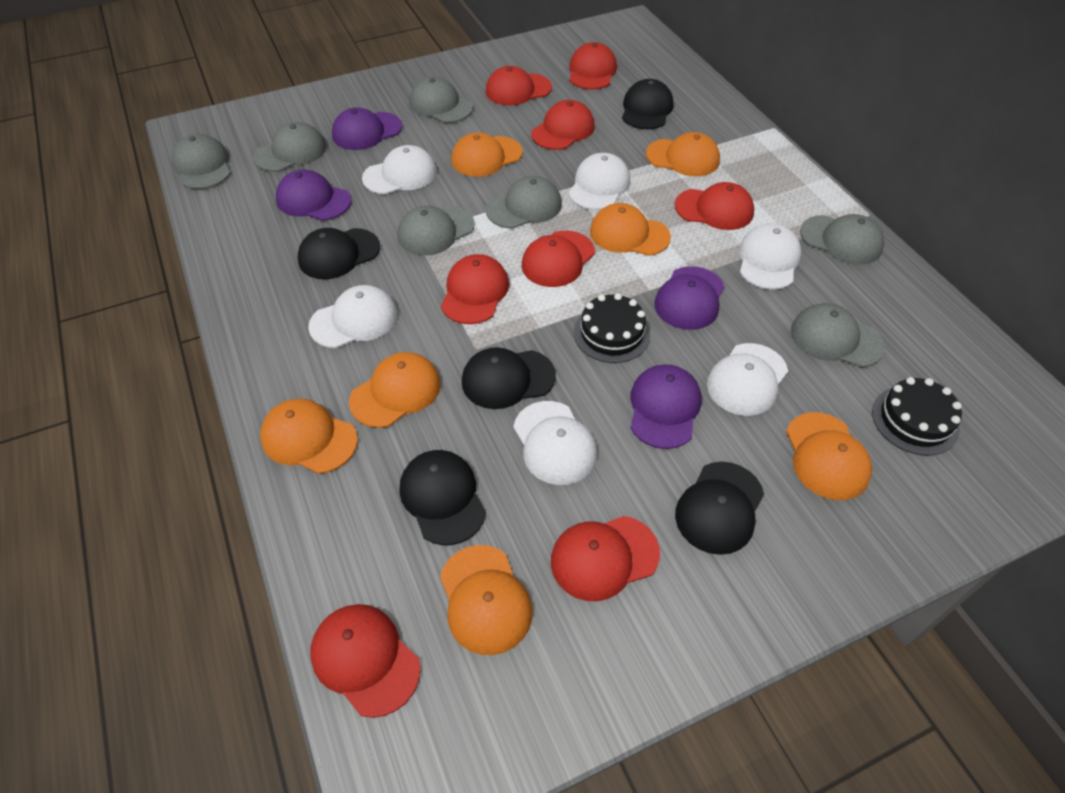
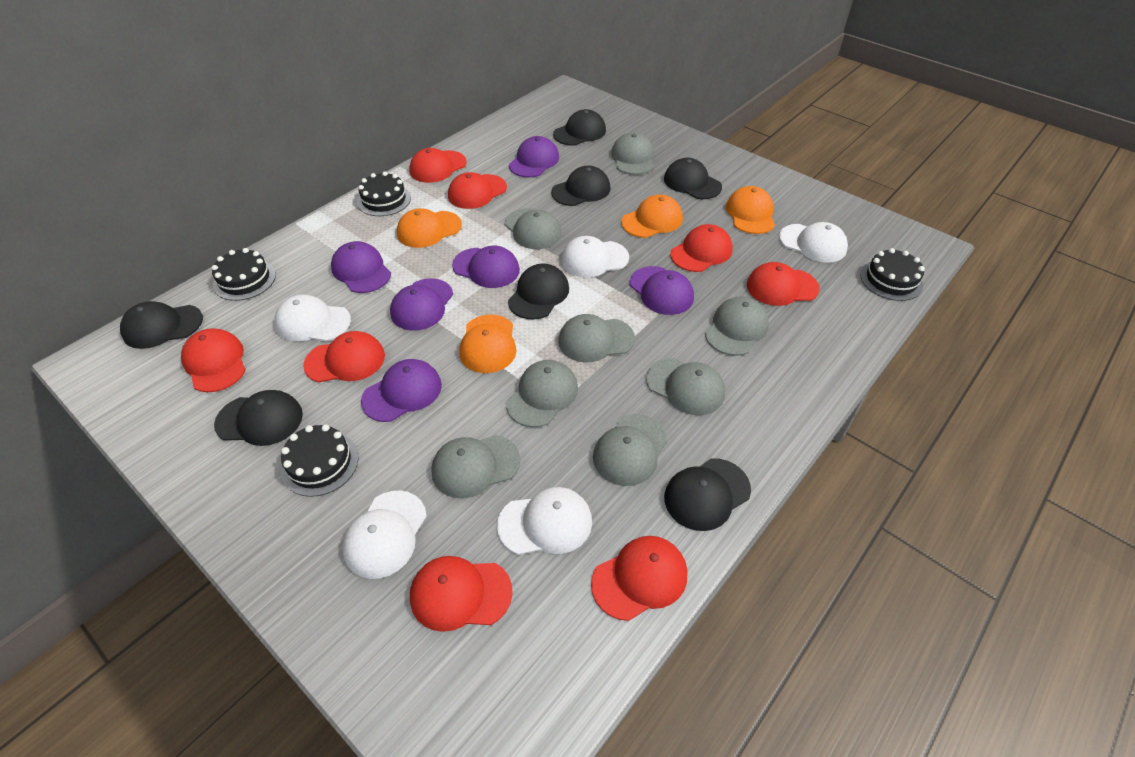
black cake: [574,293,650,363] [872,377,962,456] = 2 -> [212,248,276,301] [281,424,359,497] [357,172,411,216] [860,248,925,301] = 4
black cap: [298,228,380,279] [400,450,486,545] [462,347,556,409] [622,79,673,129] [675,462,764,555] = 5 -> [120,301,203,349] [214,390,303,446] [508,264,569,319] [551,166,610,206] [553,109,606,146] [664,158,722,199] [664,458,751,531] = 7
grey cap: [172,134,231,189] [253,122,326,172] [397,205,475,255] [409,77,473,123] [486,176,562,229] [791,303,885,368] [800,214,884,265] = 7 -> [431,435,521,498] [504,208,562,249] [506,360,578,427] [558,314,635,363] [593,414,668,486] [611,132,654,175] [646,358,725,415] [705,296,769,356] = 8
orange cap: [260,399,358,474] [349,352,441,428] [440,545,533,655] [451,132,523,177] [590,203,671,256] [646,132,720,176] [786,412,872,500] = 7 -> [397,208,462,248] [459,314,516,373] [621,195,683,238] [726,186,775,234] = 4
purple cap: [276,170,352,221] [332,107,402,150] [630,364,702,449] [654,266,725,330] = 4 -> [331,241,391,293] [361,359,442,422] [390,278,453,331] [452,246,520,288] [509,136,559,177] [630,266,694,315] = 6
white cap: [308,285,398,348] [362,145,437,195] [513,401,597,485] [569,153,630,210] [707,343,788,416] [739,223,801,290] = 6 -> [275,295,351,341] [342,490,427,579] [497,487,592,555] [561,236,629,278] [779,222,848,263] = 5

